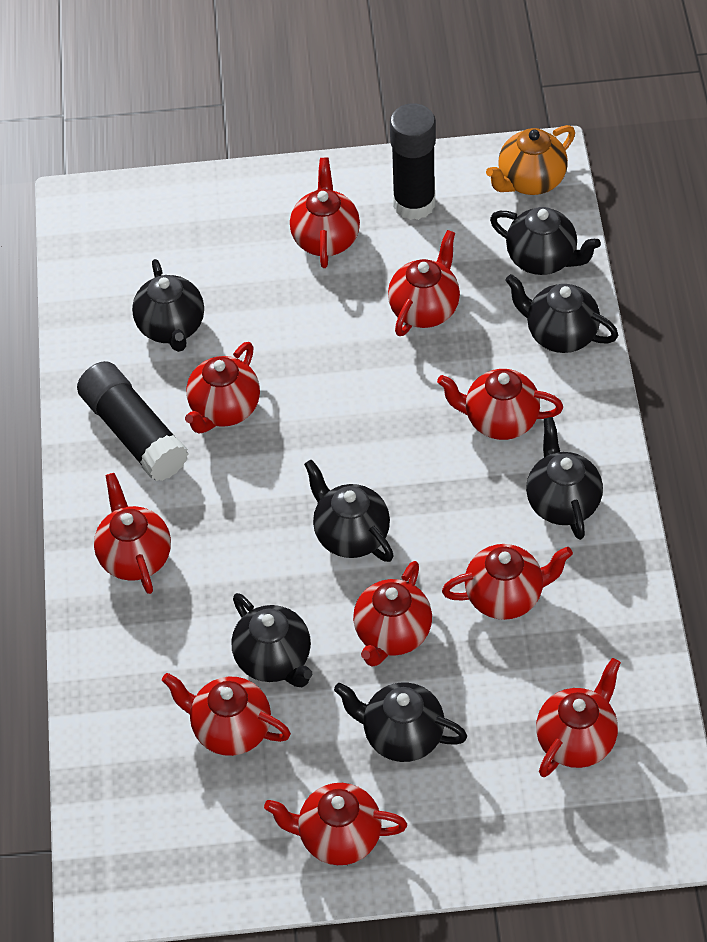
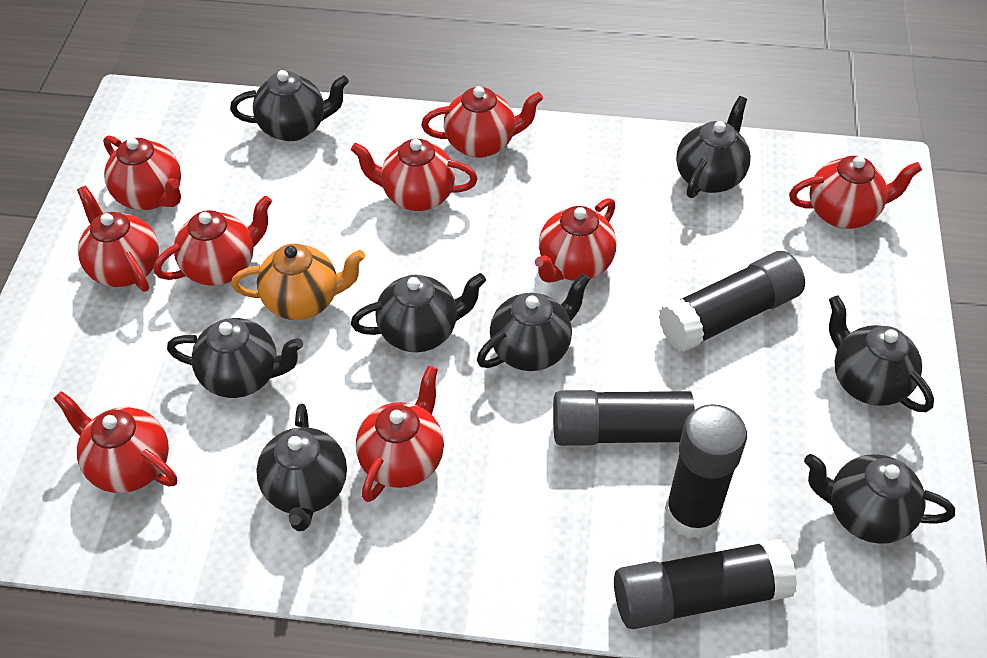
black glue stick: [77,361,189,481] [390,103,436,220] = 2 -> [553,390,715,446] [614,539,797,629] [659,251,805,352] [665,404,747,539] = 4
black teapot: [132,259,204,352] [232,593,313,687] [304,460,394,562] [334,682,467,762] [490,207,601,275] [505,274,618,353] [526,417,603,540] = 7 -> [167,318,303,398] [230,70,349,141] [256,403,347,531] [351,273,486,352] [477,273,590,371] [676,96,751,198] [804,454,955,544] [829,295,934,412] = 8
red teapot: [94,473,171,594] [162,673,291,756] [185,342,260,434] [264,783,407,865] [290,158,360,268] [353,561,432,667] [388,230,460,336] [437,369,563,440] [442,544,573,620] [536,658,621,777] = 10 -> [53,391,177,493] [77,186,159,292] [103,135,181,210] [154,196,272,286] [351,139,478,211] [356,366,444,502] [421,86,543,158] [535,198,617,283] [789,156,922,229] = 9

